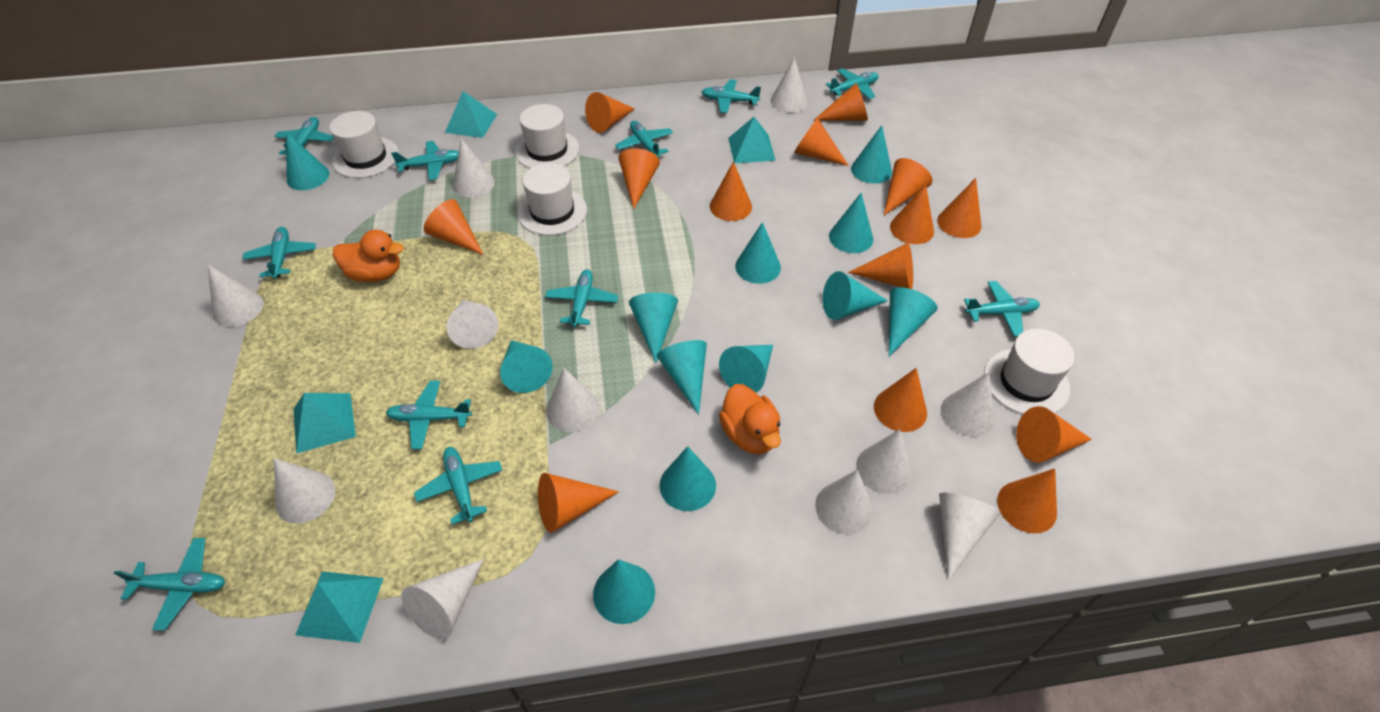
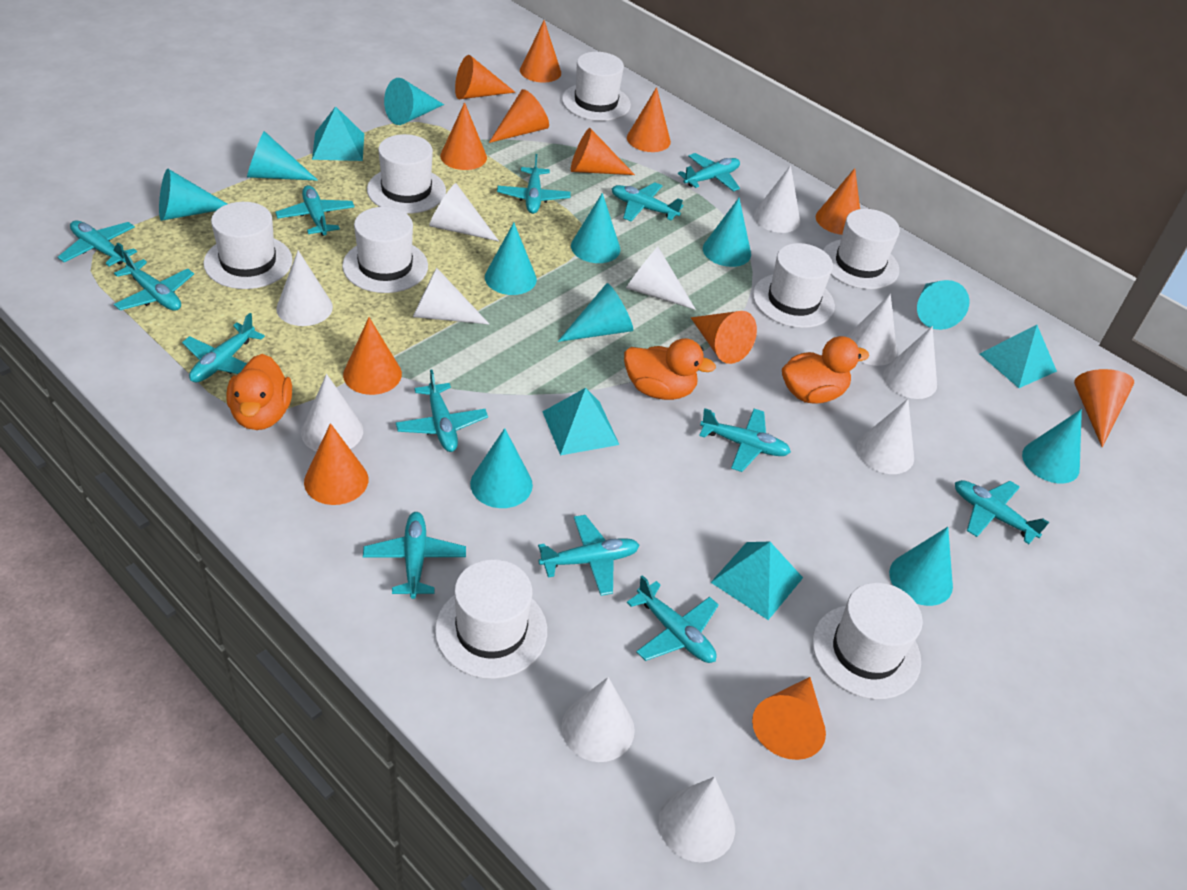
orange cone: [424,199,484,255] [538,473,619,533] [585,92,635,133] [618,149,660,209] [710,161,752,221] [794,118,849,166] [813,83,868,121] [848,243,913,289] [874,368,927,432] [884,158,932,215] [890,184,934,244] [937,178,982,238] [997,469,1057,534] [1016,406,1092,463] = 14 -> [304,423,368,505] [343,317,402,395] [440,102,487,170] [455,55,516,99] [489,89,549,143] [520,20,561,83] [571,128,635,175] [627,87,671,152] [691,311,757,364] [752,677,826,760] [816,168,860,235] [1074,369,1134,447] = 12
orange duck: [333,230,404,282] [719,384,781,454] = 2 -> [226,354,292,430] [624,338,716,400] [782,336,869,404] = 3
turquoise cone: [286,132,329,190] [500,340,553,393] [593,559,655,624] [629,292,678,363] [657,340,707,414] [660,446,716,511] [719,345,773,393] [735,222,781,284] [823,271,888,320] [829,193,873,253] [851,125,892,184] [889,287,938,356] = 12 -> [159,169,227,221] [247,131,318,181] [384,78,444,125] [470,428,533,508] [485,222,537,295] [558,283,633,342] [571,193,620,263] [703,198,751,267] [889,527,953,606] [917,280,969,330] [1022,409,1082,484] = 11
turquoise plane: [114,538,225,631] [242,227,316,279] [274,117,334,155] [386,381,472,449] [391,141,459,180] [414,447,503,525] [545,269,618,327] [615,121,673,158] [702,79,761,113] [826,68,879,99] [964,281,1040,337] = 11 -> [58,220,137,266] [114,250,194,311] [182,313,265,382] [275,185,355,236] [363,512,466,599] [396,370,488,452] [497,154,571,214] [538,515,639,596] [611,182,683,222] [627,575,719,663] [678,153,740,192] [699,408,791,472] [955,480,1049,544] = 13
white hat: [329,111,399,178] [515,104,580,168] [518,163,587,235] [984,329,1075,414] = 4 -> [203,202,292,289] [342,207,428,293] [367,134,446,214] [435,559,547,679] [562,52,631,121] [753,243,835,328] [812,583,923,699] [823,209,900,289] = 8

